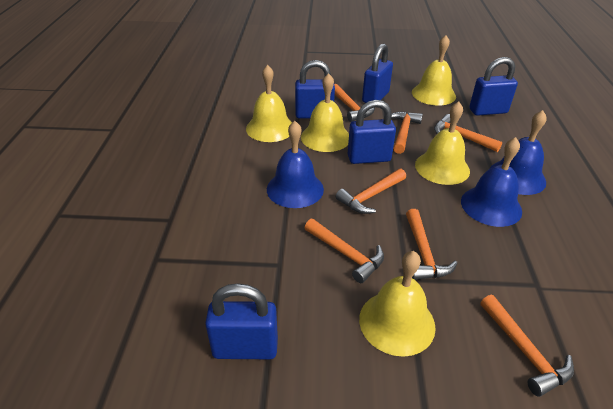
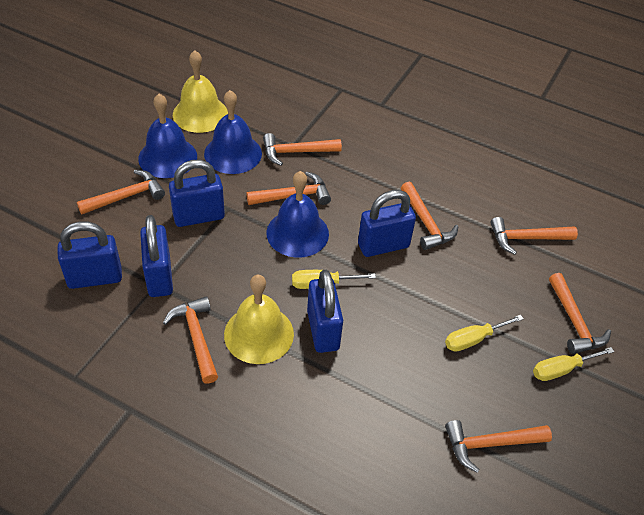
orange hammer: [305,219,384,283] [334,84,375,122] [336,169,406,214] [391,111,423,154] [406,209,458,280] [434,114,502,152] [480,295,574,397] = 7 -> [77,170,165,214] [163,296,218,384] [246,171,331,205] [263,133,342,166] [401,182,458,250] [445,420,552,473] [490,217,578,255] [549,273,611,354] = 8
yellow bell: [246,65,292,142] [301,73,349,152] [359,251,436,357] [412,35,456,106] [415,101,470,185] = 5 -> [173,50,228,133] [224,275,294,364] = 2
yellow screwdriver: none = 0 -> [292,270,376,289] [445,315,524,352] [533,347,614,381] = 3

